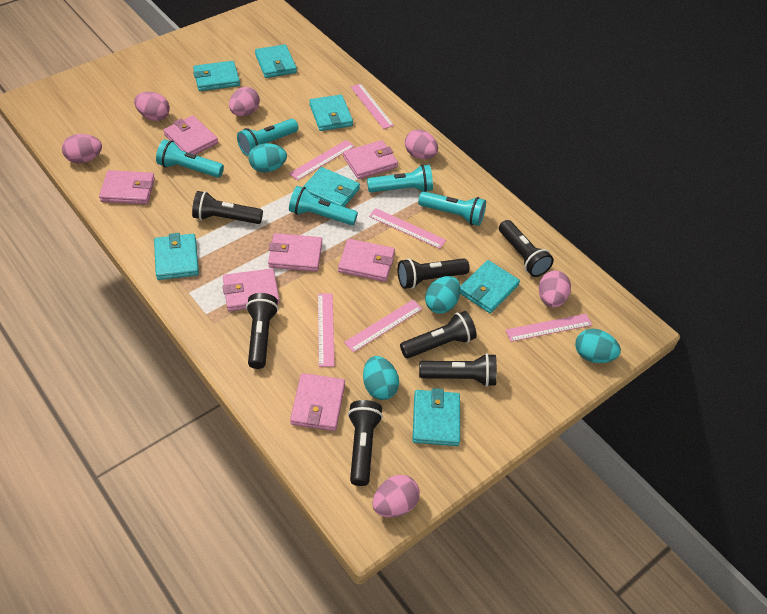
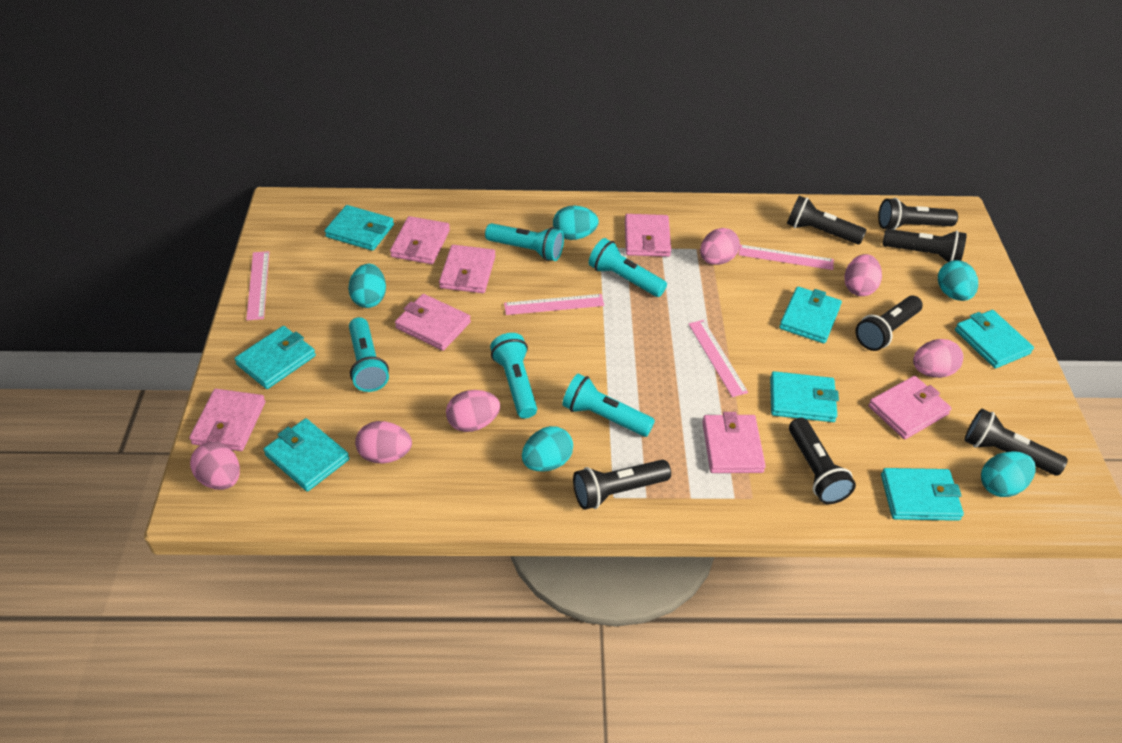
pink ruler: [289,140,355,181] [318,293,335,367] [344,300,422,353] [350,84,394,129] [369,208,446,249] [506,314,592,342] = 6 -> [246,251,269,320] [504,294,604,315] [689,320,748,397] [738,245,834,270] = 4
turquoise egg: [249,143,287,173] [363,356,399,400] [425,276,461,314] [575,329,621,363] = 4 -> [348,264,386,308] [522,426,573,472] [553,205,599,240] [938,260,978,301] [981,451,1036,497] = 5

